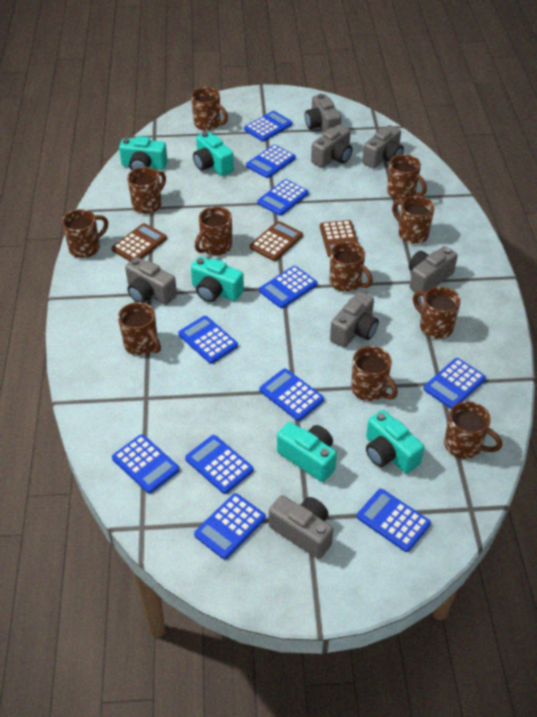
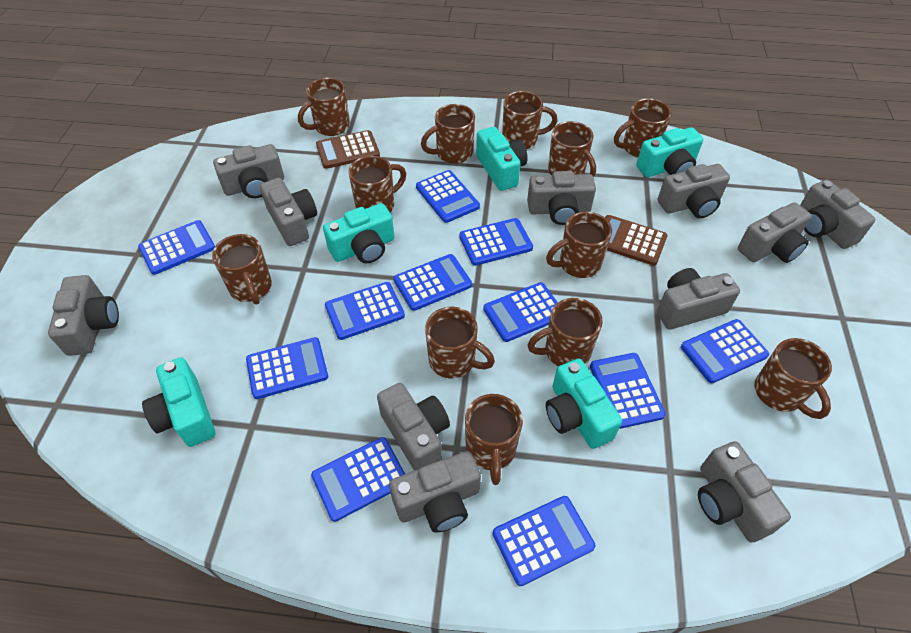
brown calculator: [111,223,167,261] [250,221,303,261] [320,220,359,257] = 3 -> [316,130,380,169] [605,215,668,266] = 2
brown mug: [62,209,108,258] [118,302,161,355] [127,167,166,214] [191,87,228,131] [195,207,232,255] [330,242,373,292] [351,346,398,401] [387,154,427,200] [392,196,435,244] [413,287,461,339] [444,401,502,459] = 11 -> [212,234,272,305] [298,78,350,136] [348,156,406,212] [421,104,475,164] [425,307,495,379] [465,394,523,485] [502,91,558,149] [528,298,603,366] [546,212,612,278] [548,121,596,178] [614,99,672,157] [754,338,832,419] = 12
grey camera: [125,257,177,305] [269,495,333,559] [305,94,341,133] [311,125,352,168] [330,291,379,347] [362,125,404,168] [409,246,458,292] = 7 -> [48,275,119,356] [213,144,284,198] [260,178,317,246] [377,383,450,471] [389,451,481,533] [527,171,596,225] [657,268,740,330] [658,164,730,218] [698,441,791,542] [738,202,811,263] [800,180,876,249] = 11

